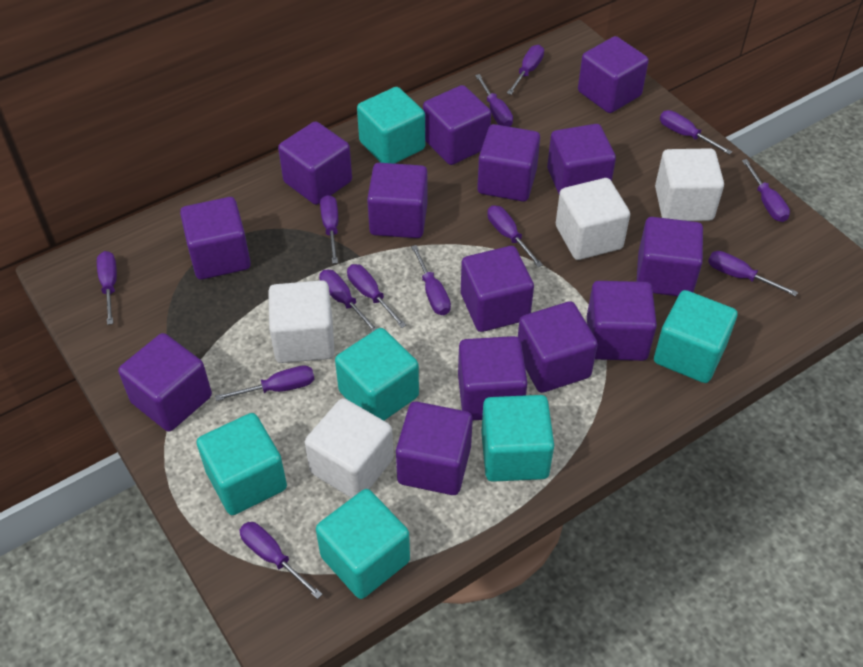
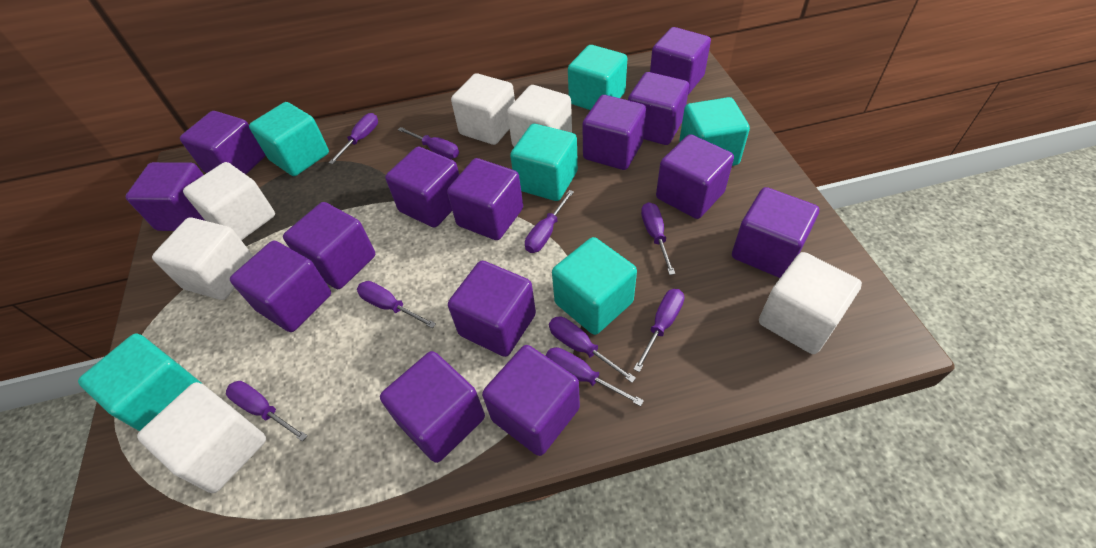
purple screwdriver: [97,251,117,325] [215,365,314,401] [240,522,323,599] [319,270,378,332] [320,195,338,264] [347,264,406,328] [411,245,451,315] [475,74,513,127] [487,205,543,267] [507,45,544,95] [660,110,732,155] [708,251,798,296] [742,159,790,222] = 13 -> [226,381,307,442] [329,113,378,164] [357,281,436,328] [398,127,459,159] [525,190,574,253] [545,347,644,406] [549,317,636,383] [633,289,684,372] [641,202,675,275] = 9
white cube: [268,280,335,363] [305,398,394,498] [556,178,630,260] [655,148,724,221] = 4 -> [137,382,266,493] [152,218,253,300] [183,162,275,240] [451,73,515,145] [507,85,572,147] [759,252,862,354] = 6

